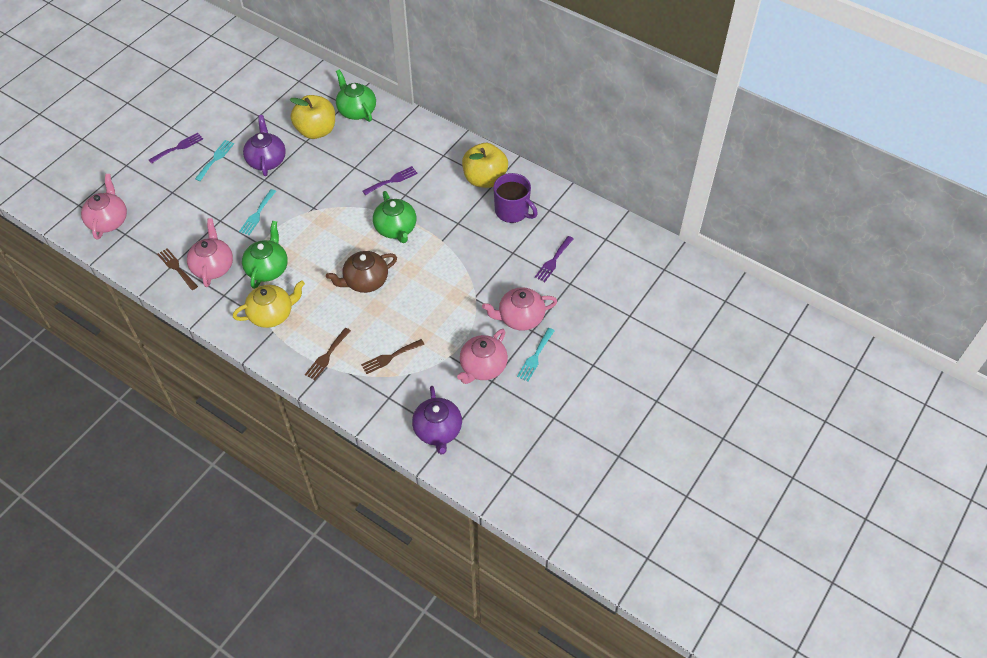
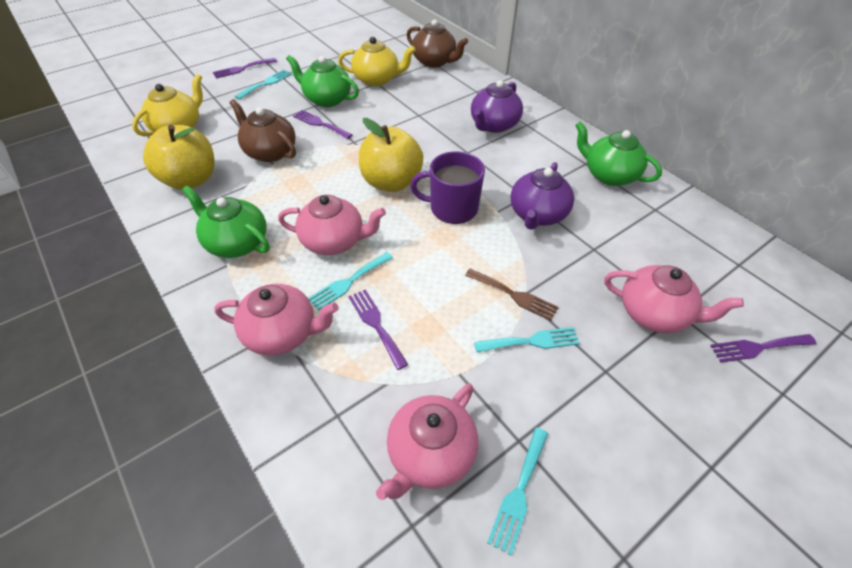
brown fork: [157,248,198,290] [305,328,351,380] [361,339,425,374] = 3 -> [465,269,559,321] = 1
brown teapot: [326,251,397,293] = 1 -> [229,99,296,162] [407,19,468,68] = 2
purple fork: [149,133,203,164] [363,166,418,195] [535,236,573,282] = 3 -> [213,58,277,78] [293,110,352,139] [349,289,409,370] [710,334,816,363] = 4
turquoise fork: [195,140,234,181] [239,189,276,235] [517,328,555,382] = 3 -> [235,69,292,100] [308,252,393,311] [474,327,580,352] [487,427,548,555] = 4
yellow teapot: [233,281,305,328] = 1 -> [132,74,203,136] [338,37,416,86] = 2

